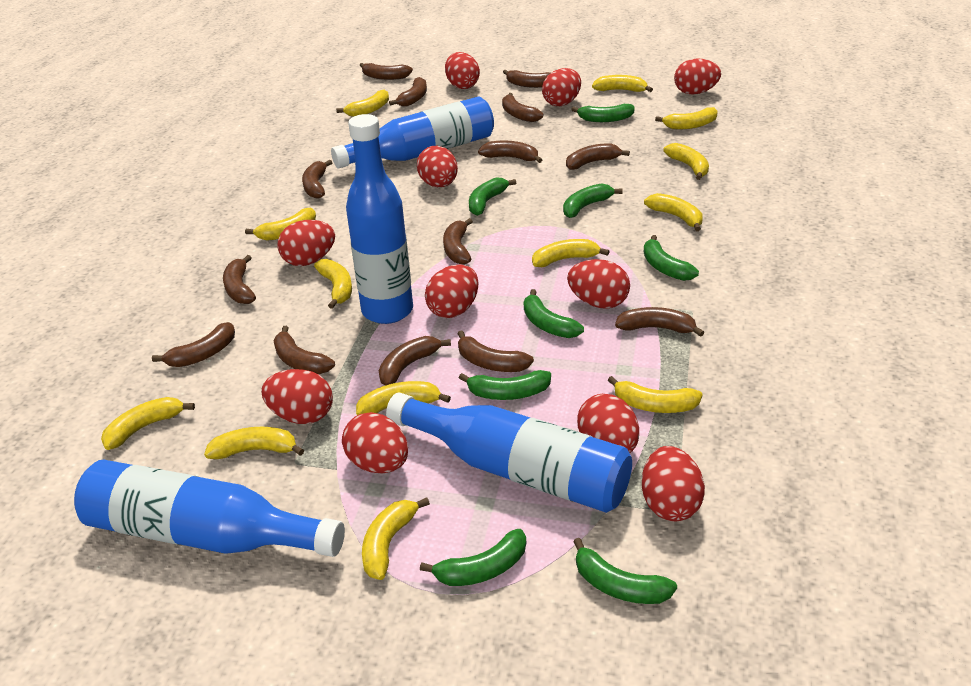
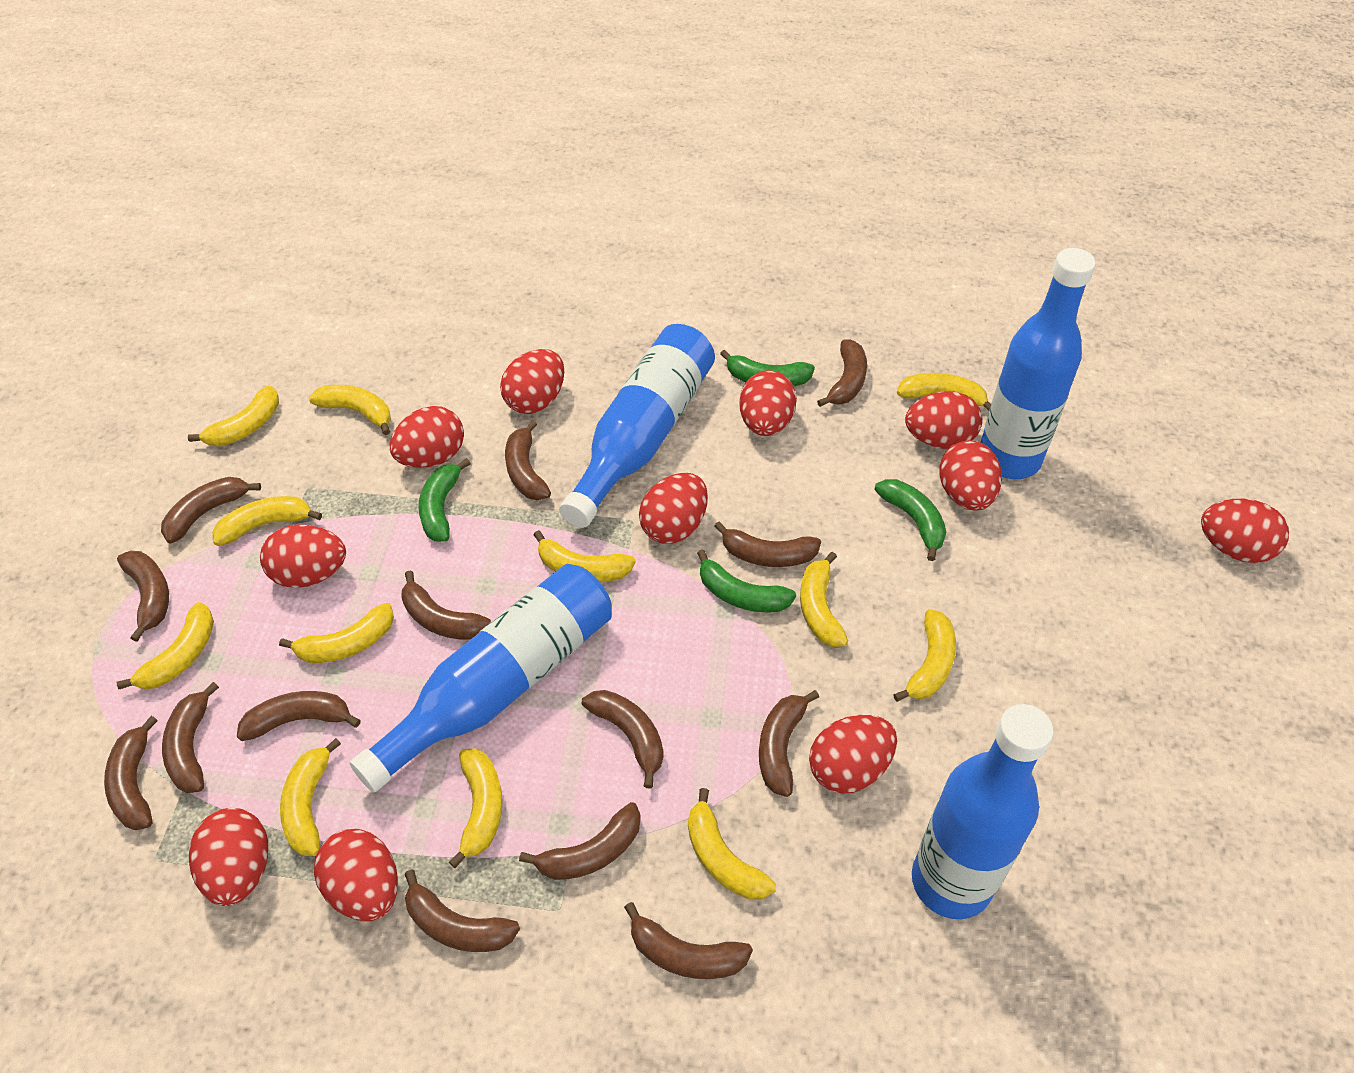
green banana: [420,529,526,586] [459,370,551,400] [469,177,516,216] [524,289,584,338] [563,184,622,218] [571,104,635,122] [573,538,677,604] [644,235,699,281] = 8 -> [418,458,471,542] [697,550,796,613] [720,350,815,386] [874,479,946,561] = 4
yellow banana: [101,397,195,450] [204,427,304,459] [245,208,316,241] [314,259,352,309] [336,90,389,117] [356,381,451,415] [362,497,430,580] [532,239,610,267] [592,75,653,92] [608,376,703,413] [644,193,703,231] [655,107,718,129] [663,143,709,180] = 13 -> [117,602,214,689] [188,386,279,447] [212,496,322,546] [279,603,394,663] [280,738,341,856] [309,385,391,435] [449,748,503,868] [534,530,636,582] [688,788,776,900] [800,552,848,647] [893,609,956,702] [897,373,991,411] = 12

